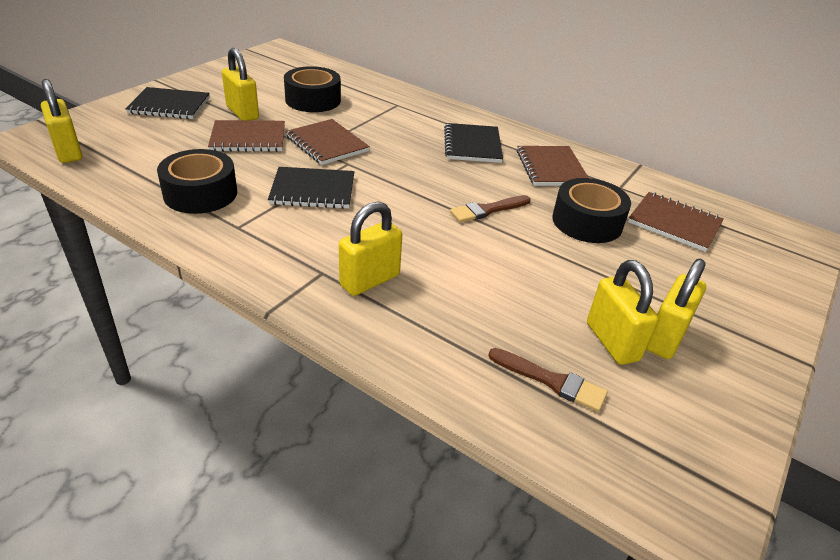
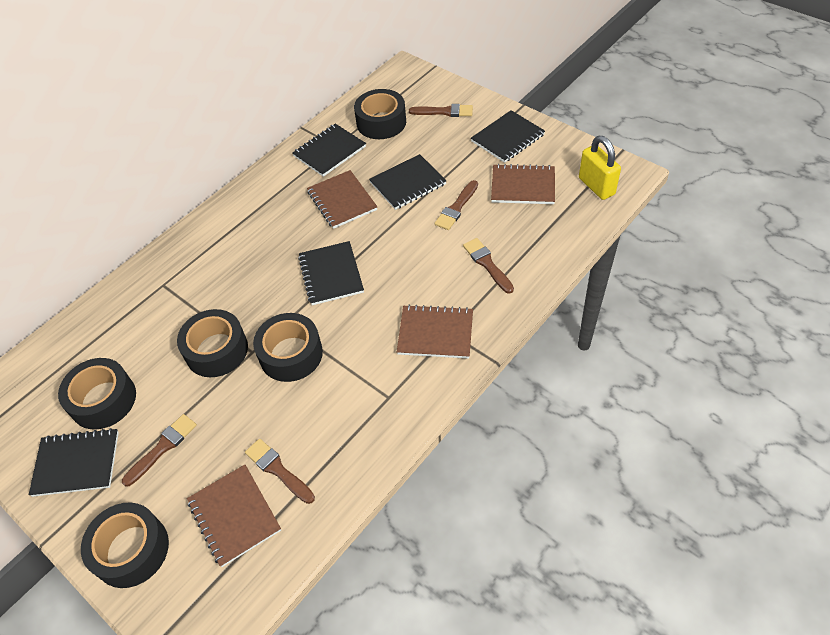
black notebook: [125,87,210,119] [268,167,354,209] [444,123,503,163] = 3 -> [29,428,119,497] [292,124,366,177] [298,241,364,305] [369,154,447,210] [471,110,545,163] = 5
black tape: [157,149,237,214] [284,66,341,112] [552,178,631,243] = 3 -> [58,358,136,430] [81,502,169,588] [177,309,248,377] [253,313,323,382] [354,89,406,139] = 5
brown brush: [450,195,531,223] [488,348,608,412] = 2 -> [122,414,197,487] [245,439,315,504] [409,104,473,117] [435,180,478,230] [463,238,514,294] = 5
yellow padlock: [41,79,82,163] [222,48,259,120] [339,201,402,296] [587,260,659,365] [646,259,706,359] = 5 -> [579,136,621,200] = 1

